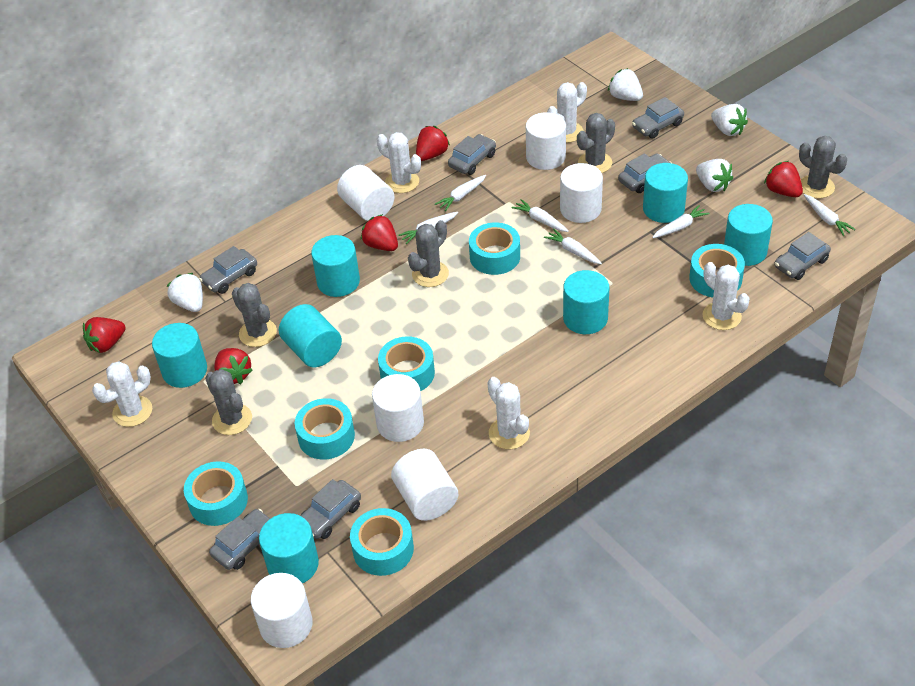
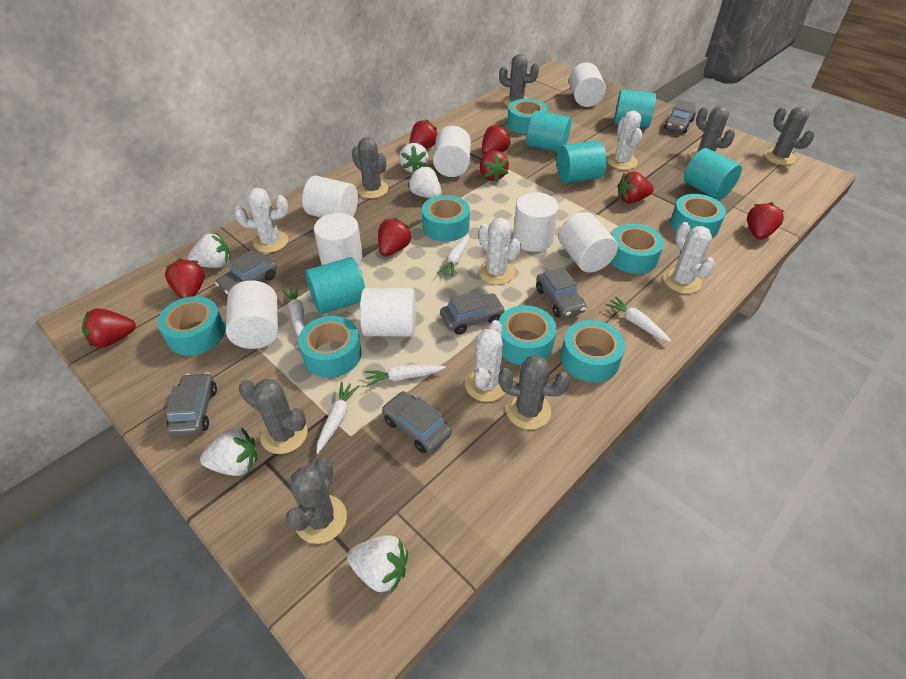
grey cactus: [205,369,252,435] [232,283,277,347] [408,220,449,287] [577,113,615,173] [799,136,847,198] = 5 -> [239,379,308,454] [286,457,347,544] [352,137,388,199] [498,355,570,430] [499,54,539,106] [689,106,735,159] [764,106,815,165] = 7
grey car: [199,246,257,294] [209,509,270,570] [300,479,361,539] [448,134,496,175] [618,153,672,193] [632,97,684,139] [774,232,831,280] = 7 -> [165,372,217,436] [215,250,277,295] [382,391,452,453] [440,291,505,335] [536,267,586,318] [664,100,696,133] = 6
red strawberry: [83,317,126,353] [214,348,253,384] [361,214,398,251] [416,126,450,161] [764,161,803,197] = 5 -> [82,308,136,348] [165,259,205,299] [378,218,412,256] [409,119,437,149] [480,151,509,182] [482,124,511,155] [617,171,654,203] [747,202,784,240] = 8
turquoise cylinder: [152,323,207,388] [259,513,319,583] [279,304,342,367] [311,235,360,297] [563,270,609,334] [643,163,688,223] [724,204,773,266] = 7 -> [305,257,365,314] [527,111,571,152] [557,141,607,183] [614,90,656,128] [684,148,742,200] = 5
turquoise tape: [184,461,248,526] [295,398,355,460] [350,508,414,576] [378,336,435,391] [469,222,520,275] [689,244,745,298] = 6 -> [157,296,225,355] [298,316,362,378] [422,195,470,242] [498,305,557,365] [507,99,548,134] [561,320,625,383] [611,224,664,274] [670,194,726,238] = 8
white carrot: [398,212,458,244] [435,175,486,211] [512,199,569,232] [544,229,602,264] [652,205,710,238] [804,194,856,236] = 6 -> [282,286,304,336] [316,382,359,454] [365,364,446,386] [437,234,469,277] [605,296,671,342] = 5
white cylinder: [251,573,313,648] [337,165,394,221] [372,374,424,442] [391,449,458,521] [526,112,566,170] [560,163,603,223] = 6 -> [226,280,278,349] [302,176,358,218] [314,213,363,267] [360,288,416,336] [433,126,471,177] [513,192,559,252] [559,212,618,273] [569,63,606,107] = 8
white strawberry: [167,273,203,312] [608,68,643,101] [696,159,733,192] [711,104,748,136] = 4 -> [187,233,231,268] [200,427,257,476] [347,535,408,594] [399,143,429,173] [408,166,442,198] = 5

